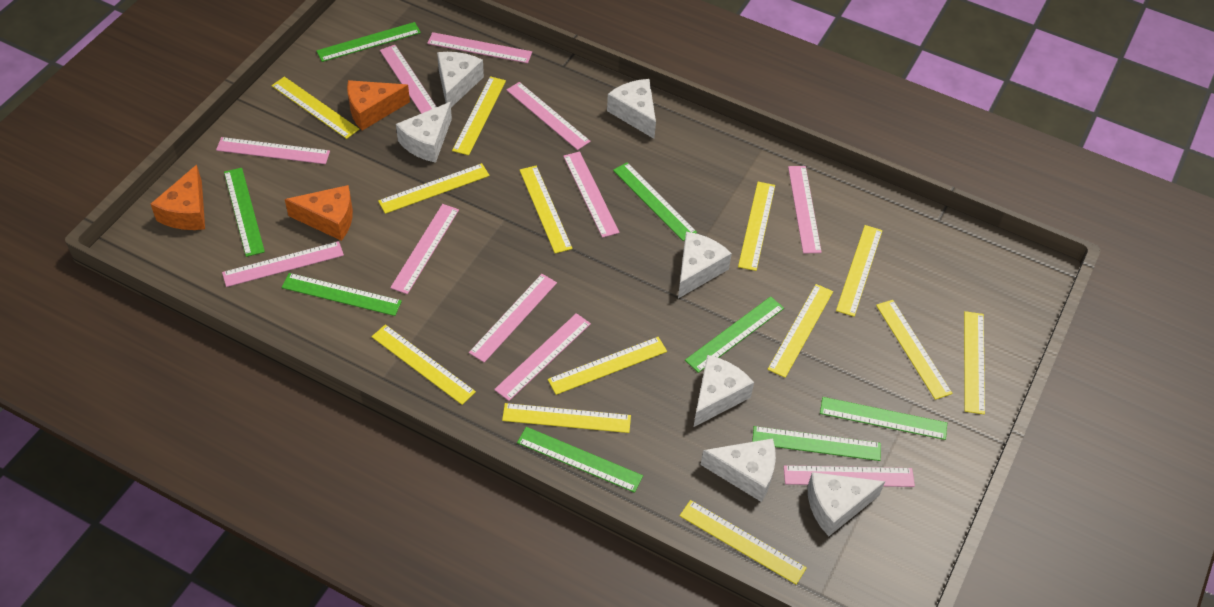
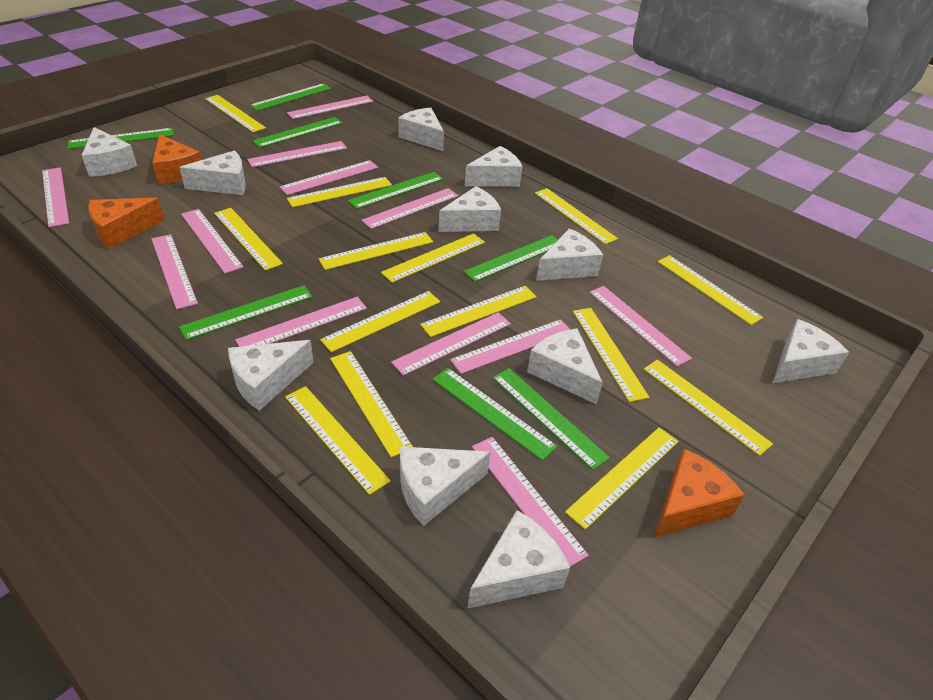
pink ruler: [216,137,330,164] [222,241,344,287] [380,45,436,114] [390,204,459,294] [427,32,532,63] [469,274,557,363] [494,313,591,401] [507,82,591,150] [563,152,620,238] [784,465,915,487] [788,166,822,253] = 11 -> [42,167,69,227] [152,234,198,309] [181,209,244,274] [235,297,367,347] [247,141,347,167] [280,160,378,195] [287,96,374,119] [361,188,458,229] [391,312,511,376] [450,319,570,374] [472,437,589,567] [589,286,692,367] = 12
white cheese: [396,102,452,163] [437,52,484,107] [607,79,656,139] [678,232,732,298] [694,355,754,427] [701,438,776,502] [807,472,885,536] = 7 -> [82,127,137,177] [180,150,246,195] [228,340,314,411] [398,108,444,151] [400,446,491,526] [439,186,501,232] [465,146,522,187] [467,510,570,609] [527,328,603,405] [536,229,603,281] [773,319,849,383] = 11
yellow ruler: [272,77,359,139] [372,324,476,405] [378,163,490,214] [452,76,506,155] [502,403,631,433] [520,166,572,253] [548,337,667,395] [680,500,807,585] [738,182,775,271] [767,284,833,378] [836,225,883,317] [876,300,952,400] [964,311,985,415] = 13 -> [205,95,266,132] [214,208,283,271] [285,386,391,495] [287,177,392,207] [319,232,433,270] [320,291,440,352] [330,351,413,458] [381,233,485,283] [420,286,537,337] [535,188,618,245] [565,427,679,529] [573,308,649,402] [644,360,773,456] [658,255,763,325] = 14

